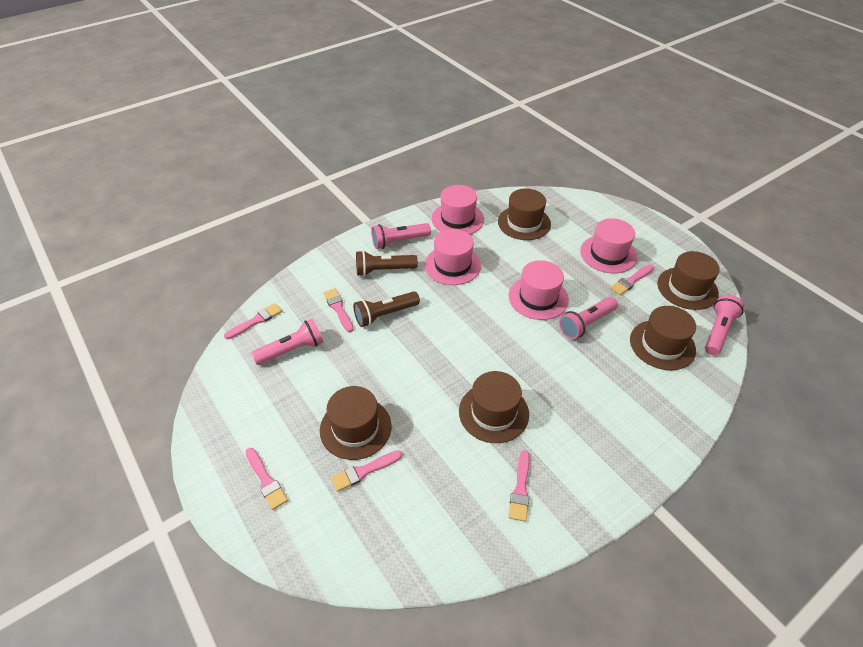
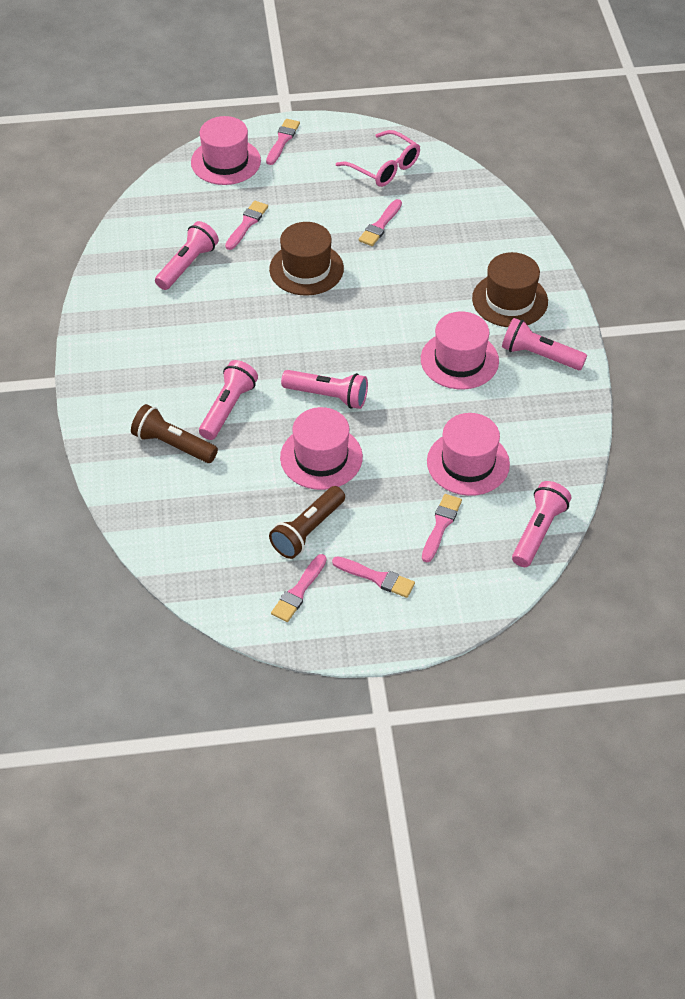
brown hat: [320,386,392,460] [459,371,529,443] [498,189,551,240] [630,306,696,370] [657,251,720,310] = 5 -> [269,222,344,295] [472,252,548,327] = 2
pink flashlight: [251,318,323,365] [371,223,431,249] [559,297,618,339] [705,295,744,356] = 4 -> [155,221,219,290] [199,360,258,440] [281,370,368,409] [502,318,587,370] [512,481,571,567] = 5
pink glasses: none = 0 -> [336,130,420,187] = 1

